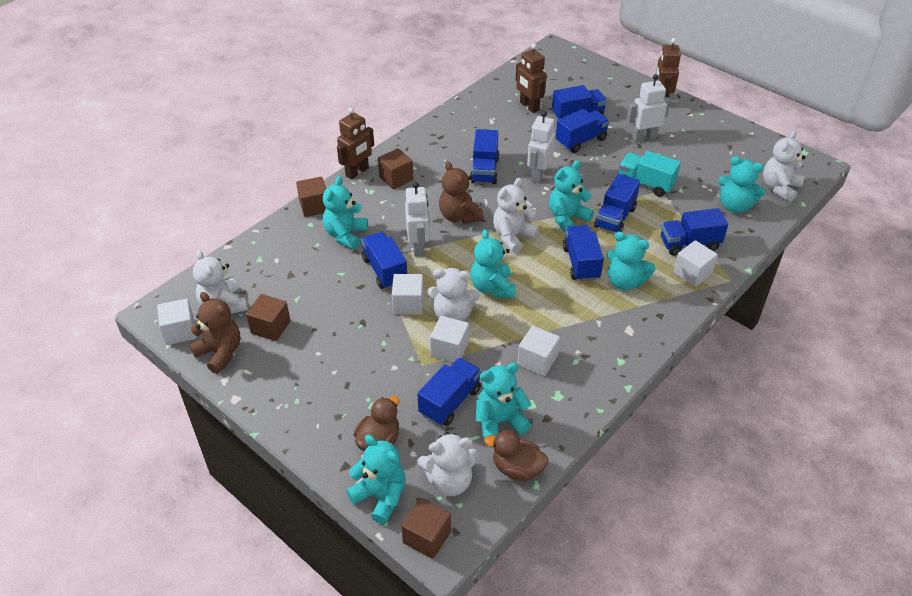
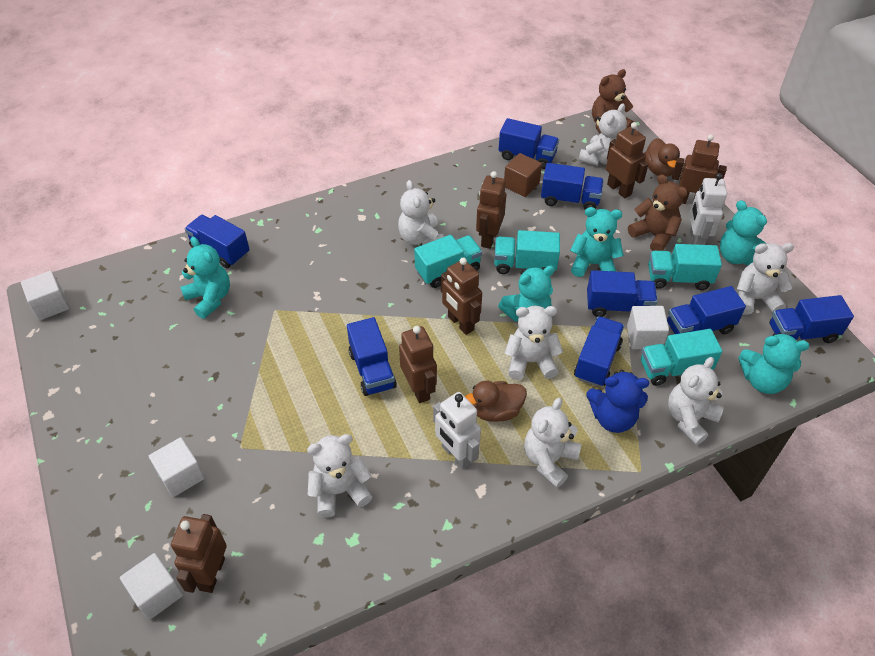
blue teddy bear: none = 0 -> [586,370,649,433] = 1
brown cube: [246,294,291,341] [296,177,326,217] [378,148,413,189] [401,498,451,559] = 4 -> [504,153,542,197] = 1
brown robot: [337,108,374,179] [516,44,547,113] [656,38,681,98] = 3 -> [171,514,227,593] [399,326,437,403] [441,258,482,335] [476,171,506,249] [606,122,648,198] [672,134,727,204] = 6
turquoise teddy bear: [323,176,368,250] [346,435,406,524] [471,229,515,298] [476,363,531,439] [549,160,594,233] [607,231,656,290] [718,156,765,213] = 7 -> [181,237,230,319] [498,265,555,322] [570,207,624,277] [720,200,767,265] [739,333,809,394] = 5
turquoise truck: [619,151,681,197] = 1 -> [414,235,482,288] [494,230,560,274] [641,329,722,386] [648,244,722,290] = 4
white cube: [157,299,197,345] [392,274,424,315] [430,316,469,362] [517,326,560,376] [673,240,718,287] = 5 -> [21,271,69,320] [120,553,183,620] [149,437,205,497] [627,306,669,349] = 4
white robot: [405,182,430,257] [527,111,555,183] [627,74,671,142] = 3 -> [433,392,481,469] [690,173,727,245] = 2
white teddy bear: [193,250,248,314] [417,432,479,496] [427,268,480,321] [493,178,539,253] [763,130,806,202] = 5 -> [307,434,372,518] [398,180,444,245] [505,306,563,380] [524,398,581,488] [578,104,627,166] [668,357,724,445] [737,243,794,315] = 7

